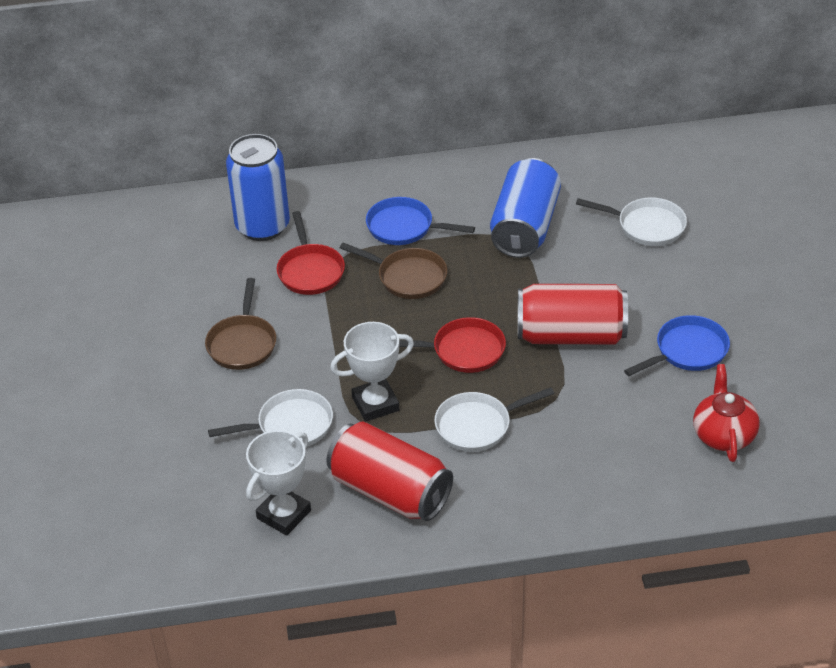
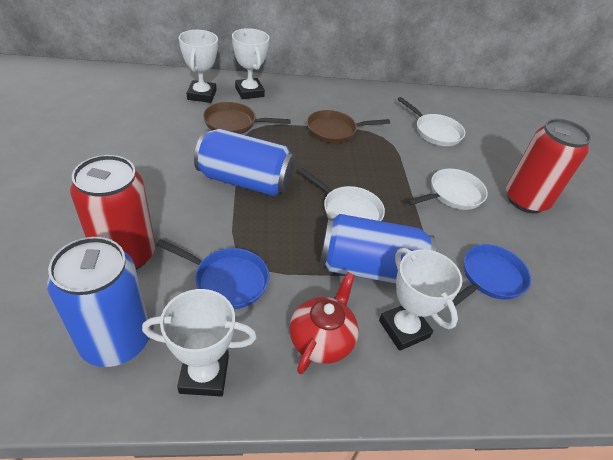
blue can: [226,134,290,241] [490,158,561,258] = 2 -> [47,237,150,367] [194,129,295,196] [320,214,436,284] = 3
red pan: [277,211,345,295] [399,317,506,373] = 2 -> none = 0
white trophy: [246,430,311,536] [330,322,414,422] = 2 -> [142,289,257,397] [179,30,218,103] [232,28,269,99] [379,248,462,351] = 4

